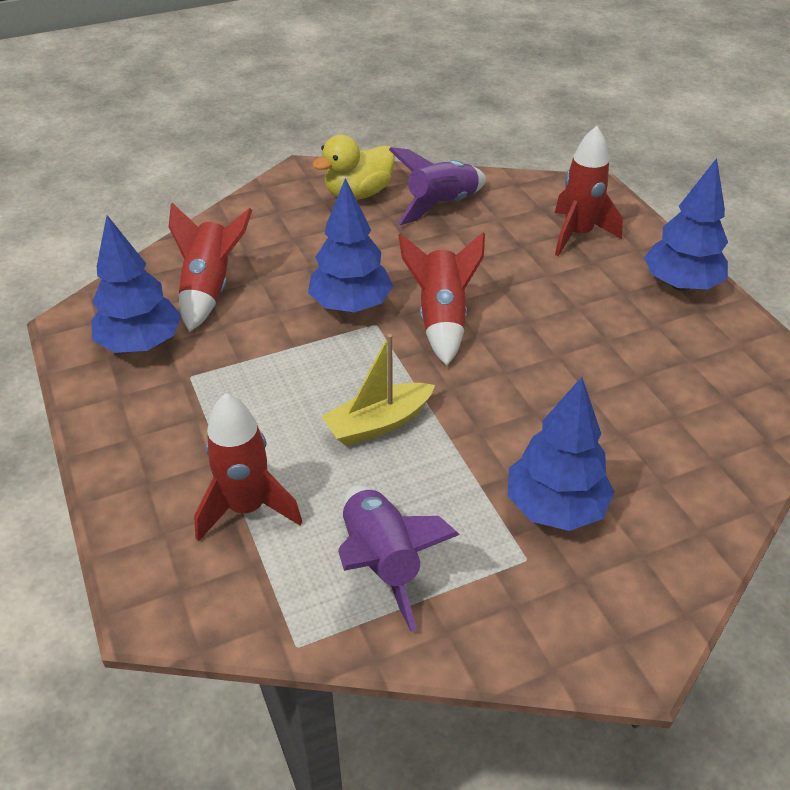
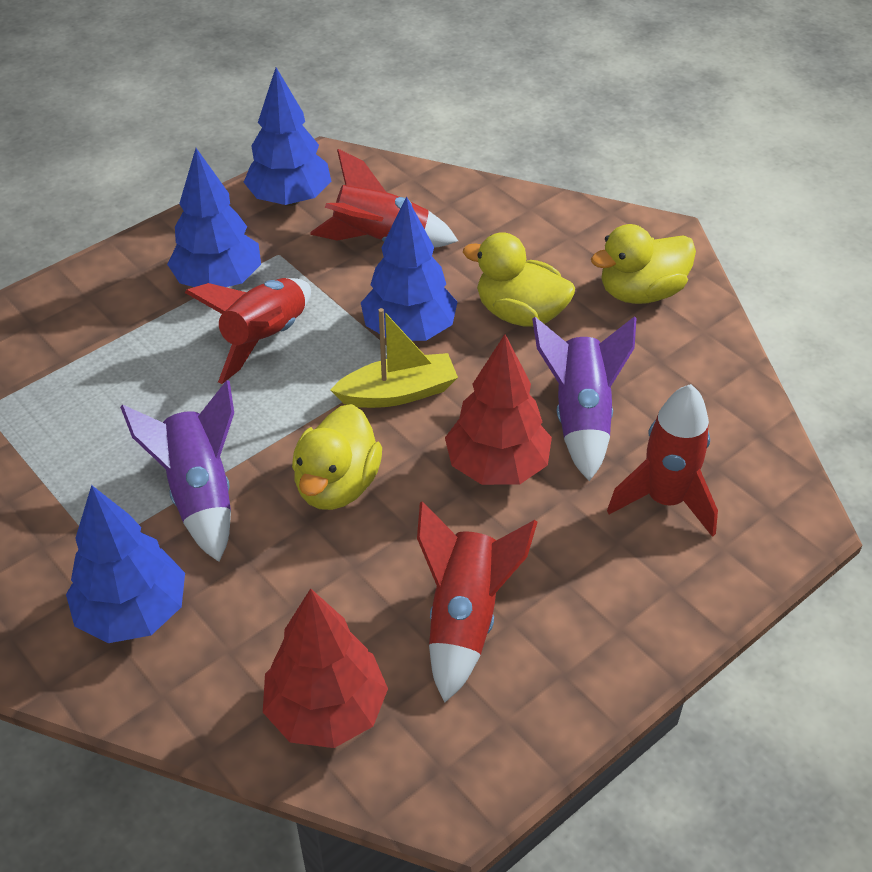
red tree: none = 0 -> [263,588,388,748] [445,334,552,485] = 2
yellow duck: [312,135,395,200] = 1 -> [292,404,382,510] [463,232,575,327] [591,224,696,304] = 3

